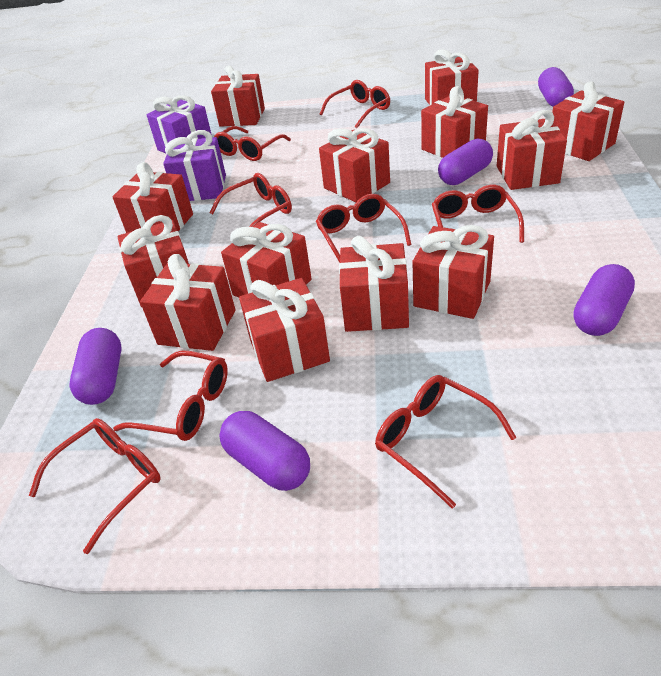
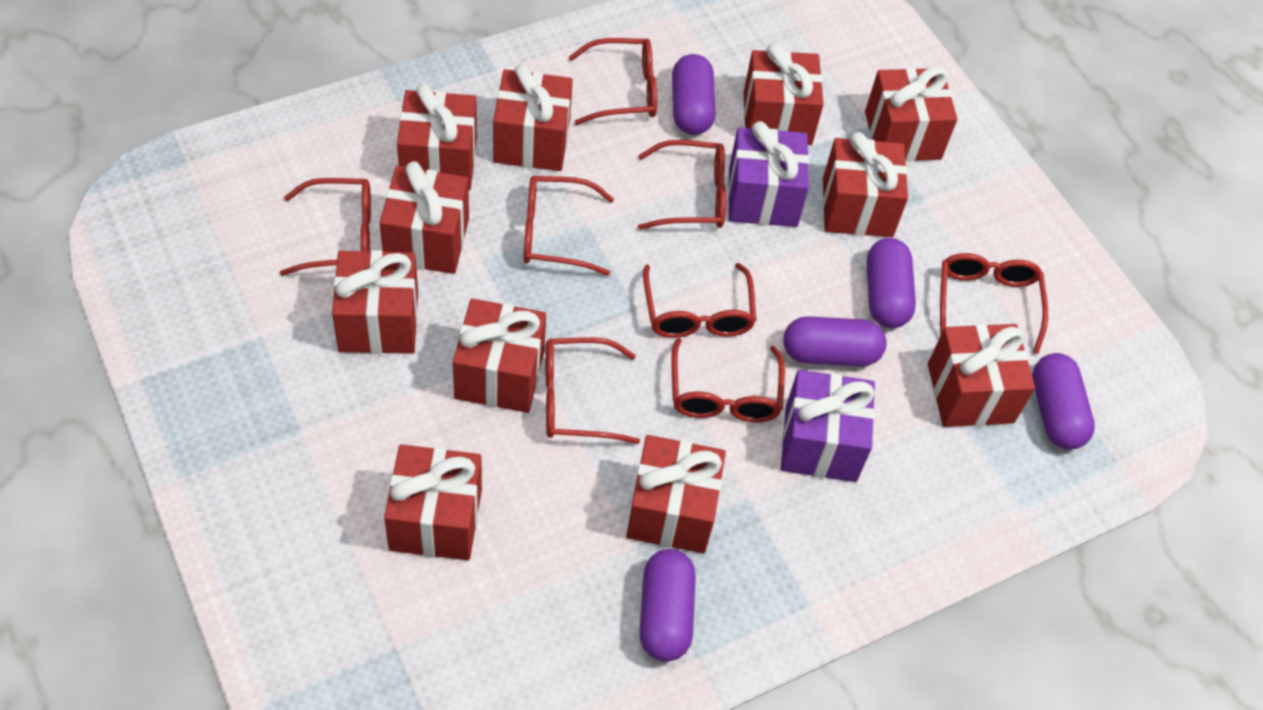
red gift: [112,162,193,233] [117,215,189,307] [140,254,235,351] [211,65,265,127] [221,222,312,297] [239,278,330,382] [319,128,390,202] [339,236,409,332] [413,225,494,319] [421,86,488,158] [425,49,479,105] [497,110,567,190] [552,81,624,161] = 13 -> [332,250,418,354] [380,161,469,274] [384,444,482,560] [397,83,477,190] [453,299,546,413] [493,63,573,171] [626,435,726,554] [743,43,824,145] [823,132,908,237] [865,67,957,162] [928,324,1035,427] = 11

